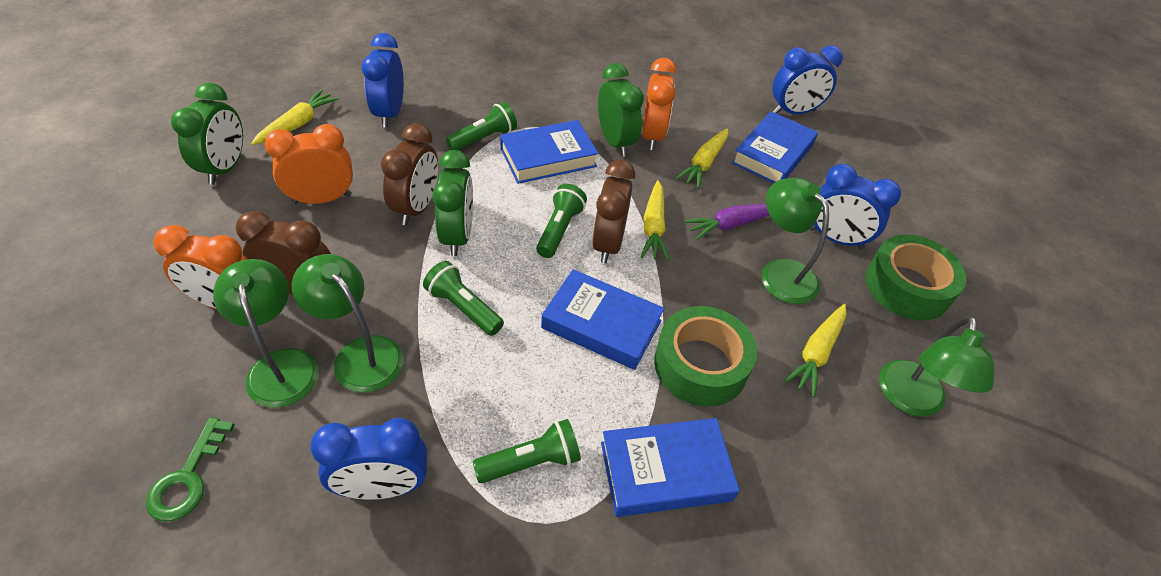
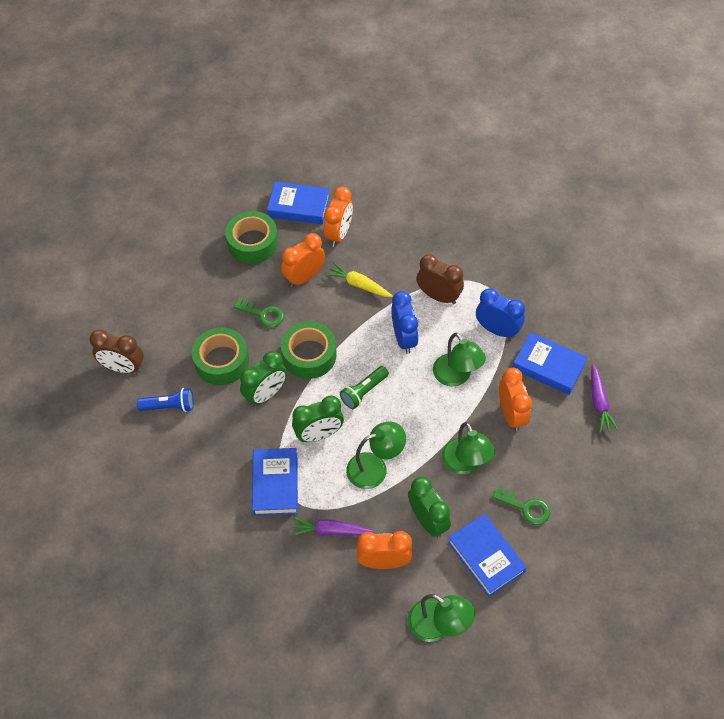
blue clock: [310,418,427,500] [362,33,404,127] [773,45,843,114] [810,164,901,249] = 4 -> [391,291,419,354] [476,288,525,338] = 2
blue flashlight: none = 0 -> [137,388,194,412] = 1
brown clock: [236,211,331,294] [381,123,438,225] [592,160,635,263] = 3 -> [90,330,144,374] [417,254,464,304] = 2
green flashlight: [423,261,504,336] [446,102,517,150] [473,419,581,483] [536,184,587,258] = 4 -> [340,366,389,409] = 1
green key: [146,417,234,521] = 1 -> [234,298,284,327] [493,486,550,525] = 2
green tape: [654,306,757,406] [865,235,966,320] = 2 -> [192,327,249,385] [225,211,278,264] [281,321,337,379] = 3
orange clock: [153,225,247,309] [265,124,353,204] [642,58,676,150] = 3 -> [281,233,325,287] [324,187,353,247] [357,531,412,569] [499,368,532,431] = 4
purple carrot: [684,204,769,240] = 1 -> [291,517,374,536] [591,364,619,433] = 2
yellow carrot: [251,89,339,145] [641,180,669,261] [676,128,728,188] [784,304,846,397] = 4 -> [325,262,393,297] = 1

